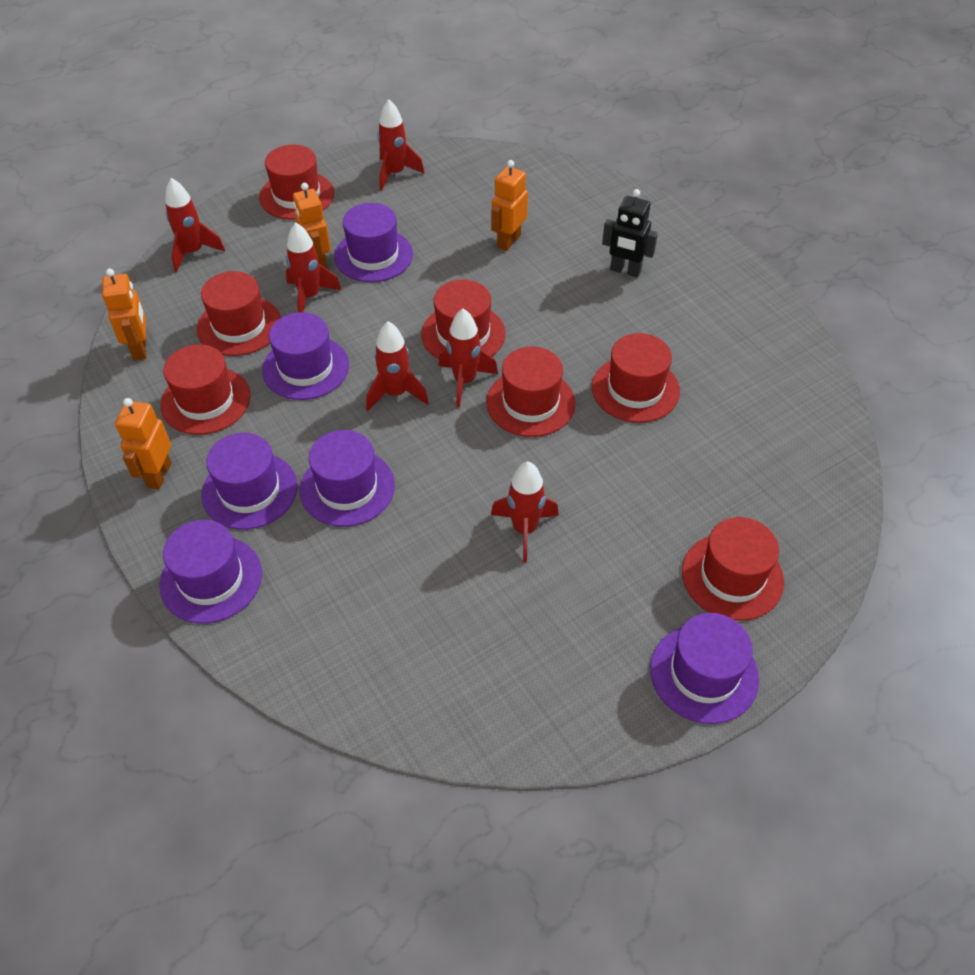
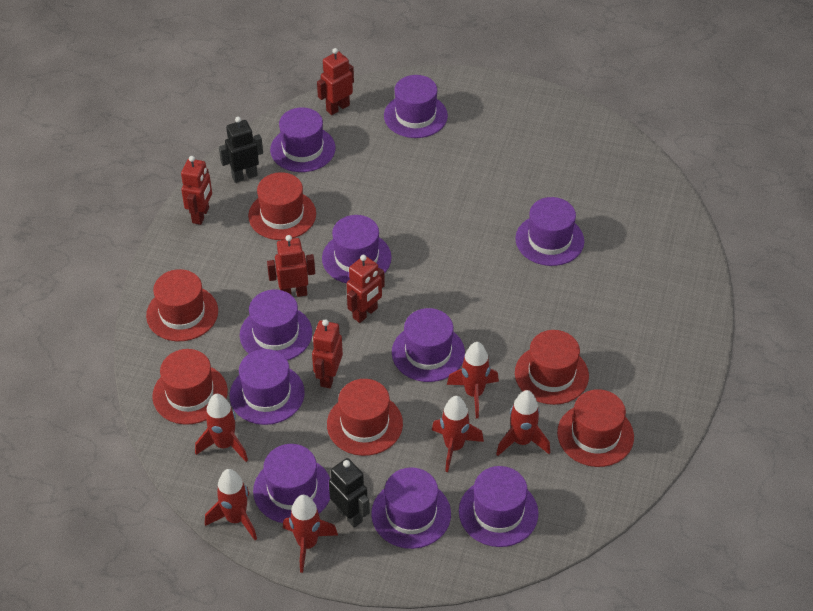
black robot: [602,189,658,277] = 1 -> [219,117,263,183] [329,458,370,528] = 2
orange robot: [102,269,146,361] [115,398,171,489] [293,183,331,269] [491,160,528,251] = 4 -> none = 0
purple hat: [160,520,262,624] [202,433,298,530] [262,312,349,400] [300,430,395,527] [334,203,413,282] [650,613,759,724] = 6 -> [230,349,305,425] [240,290,312,360] [253,444,330,523] [270,107,335,172] [322,215,392,283] [371,467,451,549] [384,75,448,138] [392,308,465,382] [459,466,538,547] [515,197,584,266] = 10
red hat: [160,344,251,435] [197,271,281,356] [259,145,334,220] [421,280,506,359] [486,347,576,437] [592,333,680,423] [682,517,784,621] = 7 -> [146,269,218,341] [152,349,228,425] [248,172,316,240] [327,379,403,456] [515,330,589,405] [557,389,634,467] = 6
red robot: none = 0 -> [181,156,212,225] [267,235,315,297] [312,319,343,388] [317,48,354,115] [347,255,385,323] = 5

